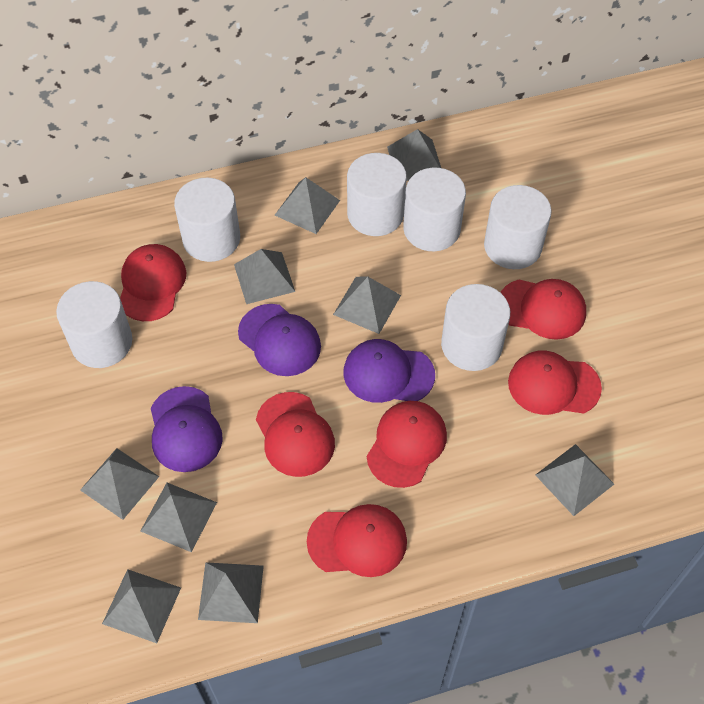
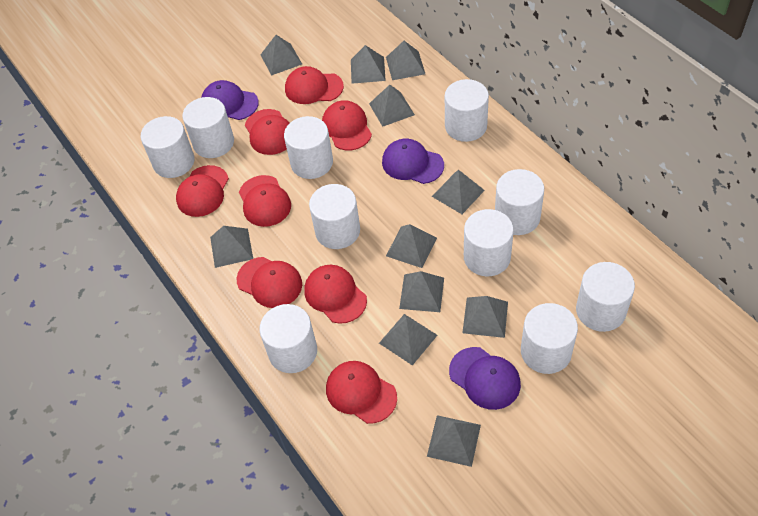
grey pyramid: [80,448,159,520] [102,569,181,643] [140,483,217,552] [198,562,264,623] [234,249,295,304] [275,177,340,234] [333,276,401,334] [387,129,441,181] [535,444,614,516] = 9 -> [210,226,253,268] [260,35,302,76] [351,45,386,84] [369,85,415,127] [379,314,437,365] [386,41,425,80] [386,224,437,268] [399,271,444,312] [427,415,481,467] [432,170,485,214] [462,296,508,338] = 11
red cap: [120,244,186,321] [256,392,335,477] [307,504,407,577] [367,401,447,488] [500,279,586,340] [508,351,602,415] = 6 -> [176,165,229,217] [237,257,302,308] [239,175,291,227] [245,109,289,155] [285,66,344,104] [304,265,367,324] [322,100,372,150] [326,361,397,424] = 8
white cylinder: [56,281,132,368] [174,178,240,262] [347,153,407,236] [403,168,466,251] [441,284,510,371] [484,185,552,269] = 6 -> [141,116,195,178] [182,97,234,158] [259,304,317,373] [284,116,333,179] [309,184,360,249] [445,79,489,142] [464,209,514,276] [495,169,544,235] [521,303,578,374] [576,262,635,332] = 10

